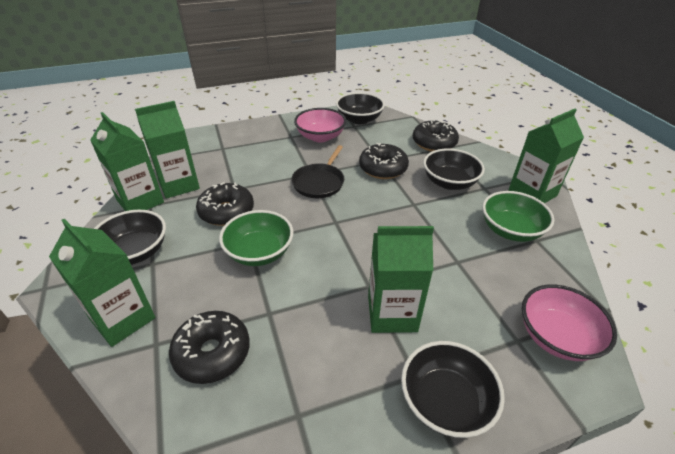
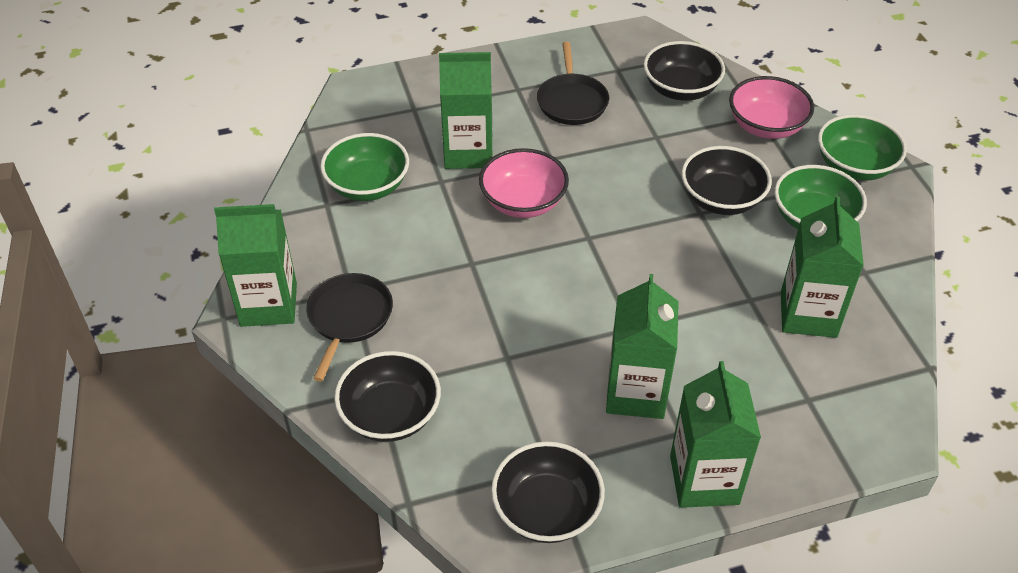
black donut: [169,311,250,384] [196,182,254,226] [359,143,409,179] [413,120,459,152] = 4 -> none = 0
black pan: [291,145,344,198] = 1 -> [306,273,393,382] [537,42,609,125] = 2
green bowl: [219,210,293,266] [482,191,554,242] = 2 -> [320,133,409,201] [774,165,867,229] [818,114,907,181] = 3

